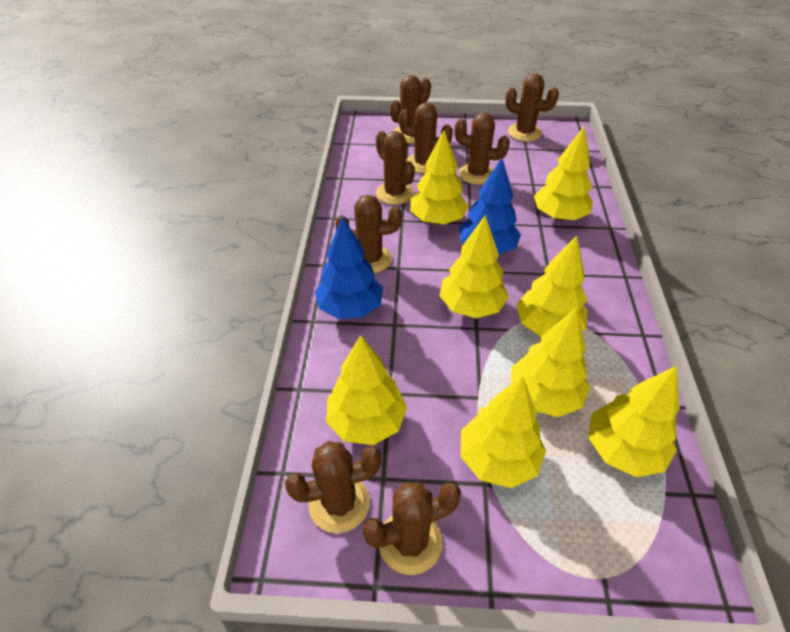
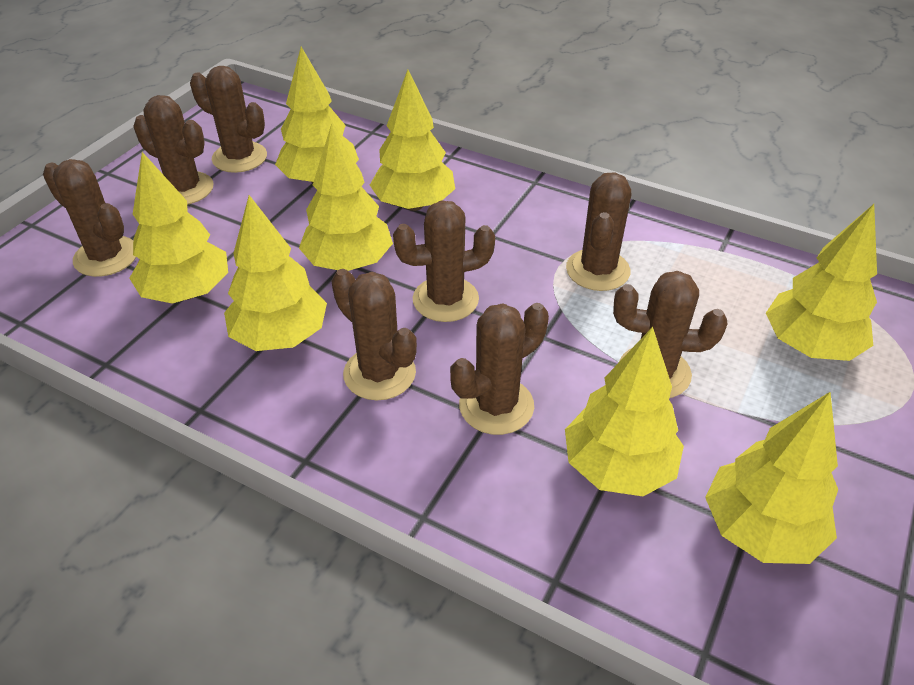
blue tree: [315,216,383,319] [459,158,521,255] = 2 -> none = 0

